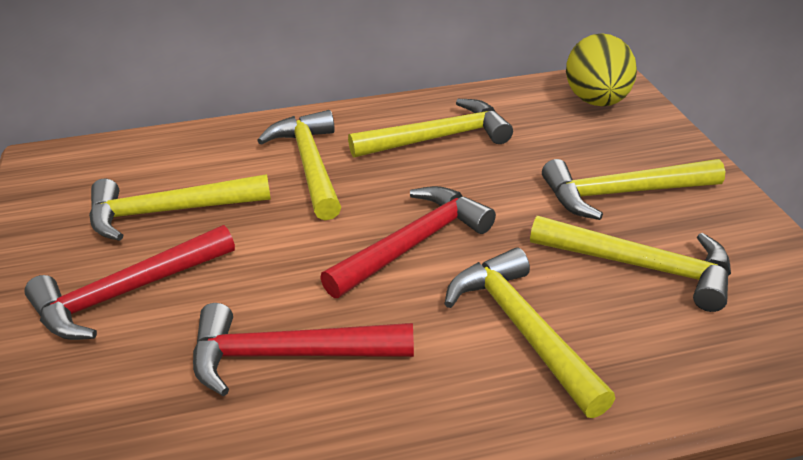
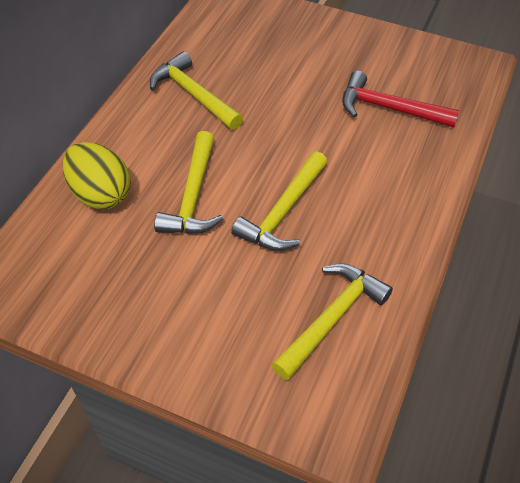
red hammer: [24,225,235,340] [193,303,414,396] [320,186,496,298] = 3 -> [342,71,459,128] = 1
yellow hammer: [89,174,271,241] [257,110,341,220] [348,99,513,158] [444,248,616,418] [530,216,731,312] [542,159,725,220] = 6 -> [150,51,243,130] [154,131,223,234] [231,151,327,251] [272,264,393,380] = 4

